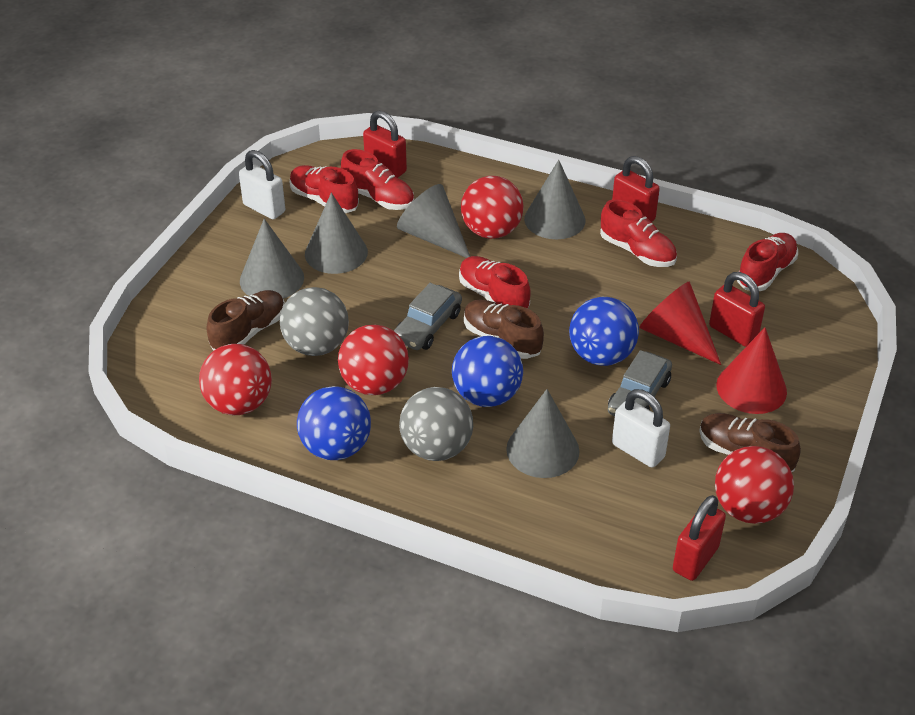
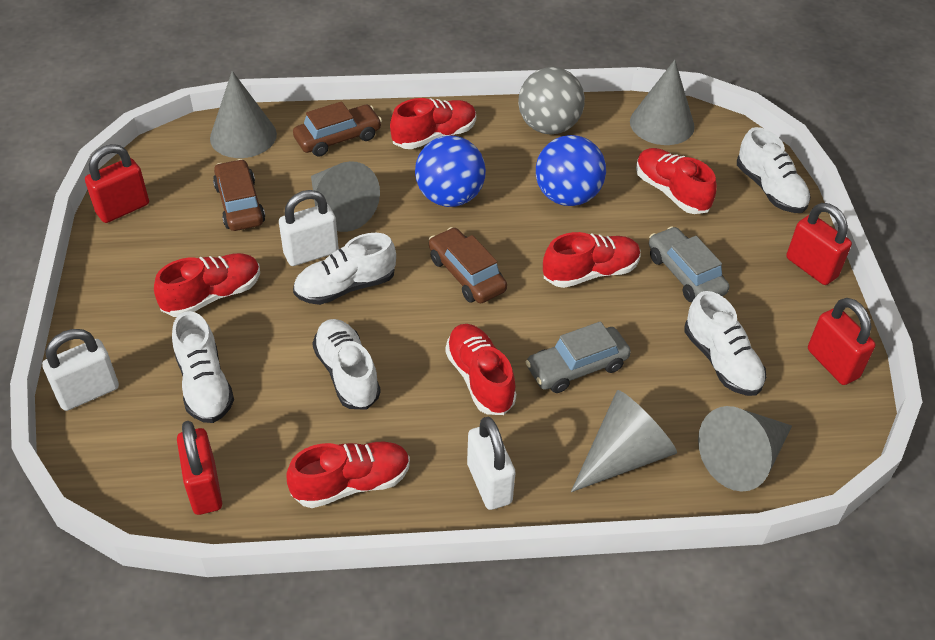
blue ball: [297,386,371,460] [452,336,523,407] [569,297,639,366] = 3 -> [415,136,486,207] [536,135,606,206] = 2
brown car: none = 0 -> [213,159,265,231] [293,101,382,157] [429,227,507,303] = 3
brown shoe: [206,290,285,351] [464,299,544,359] [699,413,801,472] = 3 -> none = 0
grey ball: [280,287,349,356] [399,387,473,461] = 2 -> [518,67,585,135] = 1
red ball: [199,344,272,415] [338,325,409,395] [461,176,524,239] [715,446,794,524] = 4 -> none = 0
red cone: [639,281,721,365] [716,327,787,414] = 2 -> none = 0
red shoe: [290,165,359,213] [341,149,414,210] [459,256,531,309] [600,199,677,267] [737,233,798,291] = 5 -> [154,253,260,317] [287,441,410,508] [390,98,476,149] [445,324,517,415] [543,232,641,288] [636,148,717,214] = 6
white padlock: [239,150,285,219] [612,389,670,468] = 2 -> [42,329,119,411] [279,190,339,266] [467,417,516,510] = 3
white shoe: none = 0 -> [172,311,234,423] [293,233,396,305] [312,319,381,409] [684,291,766,396] [737,127,811,213] = 5

